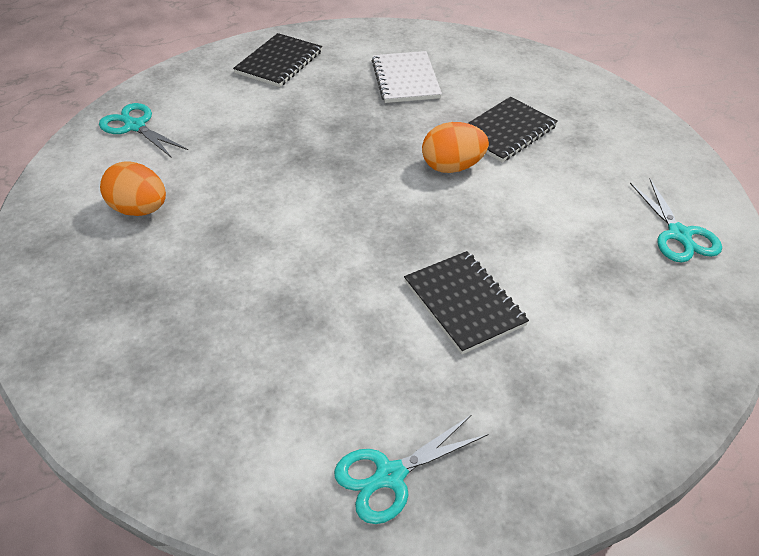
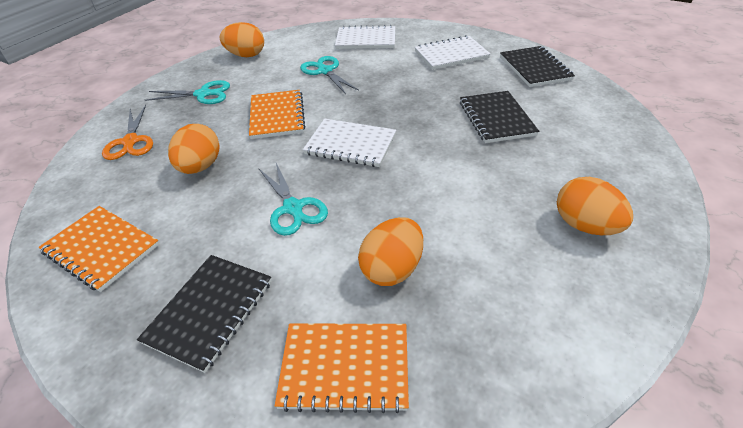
orange egg: [100,162,166,216] [422,122,489,173] = 2 -> [168,124,220,174] [220,22,264,57] [358,217,423,286] [557,177,633,235] = 4
orange notebook: none = 0 -> [39,206,159,292] [249,90,305,139] [275,323,409,413] = 3
orange scissors: none = 0 -> [102,105,153,160] = 1
white notebook: [372,51,442,103] = 1 -> [303,119,396,167] [335,25,395,49] [415,35,490,70] = 3

